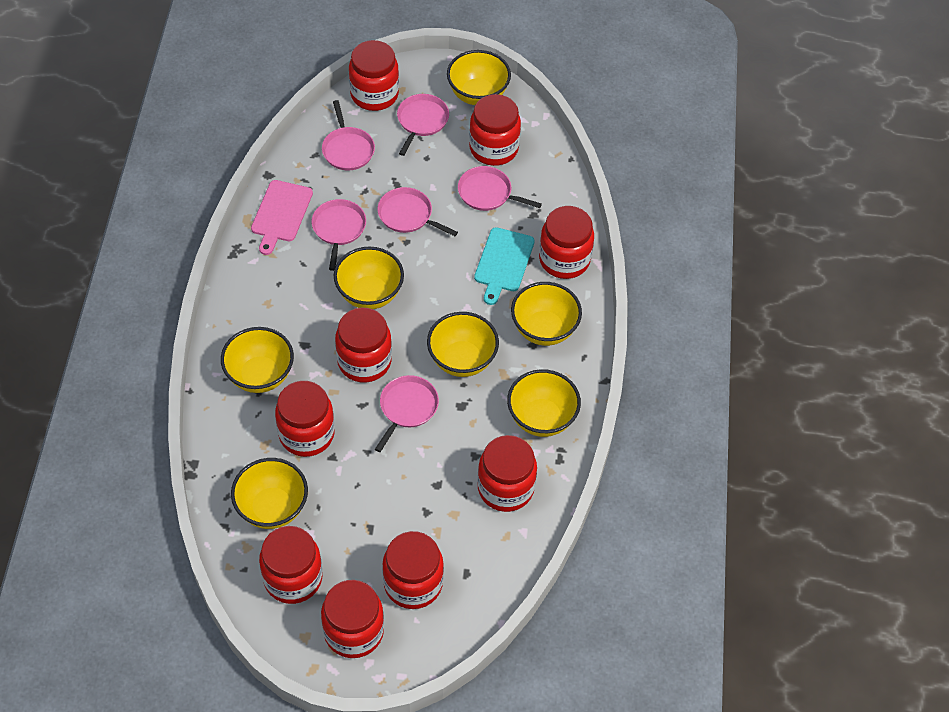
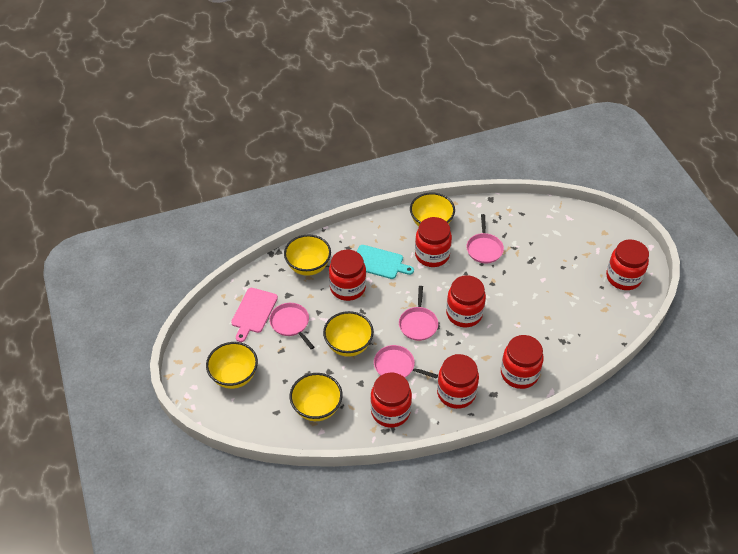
pink pan: [312,199,366,271] [322,100,375,171] [375,375,439,452] [377,187,458,236] [397,94,449,156] [458,166,542,211] = 6 -> [269,303,314,349] [374,345,438,379] [399,286,438,341] [466,214,504,264] = 4
red jar: [259,526,323,604] [275,381,335,457] [321,580,384,658] [335,308,392,382] [349,40,399,111] [382,531,444,609] [469,94,521,166] [477,435,537,512] [539,206,594,279] = 9 -> [329,250,366,301] [371,373,412,428] [415,217,452,267] [437,354,479,409] [446,275,486,327] [501,335,544,389] [606,239,649,290] = 7
yellow bowl: [221,327,294,393] [231,458,308,529] [334,246,404,309] [427,312,499,377] [447,50,511,105] [507,369,581,437] [511,282,582,346] = 7 -> [206,342,258,389] [284,235,331,276] [290,373,343,421] [323,311,374,357] [410,193,455,227] = 5

